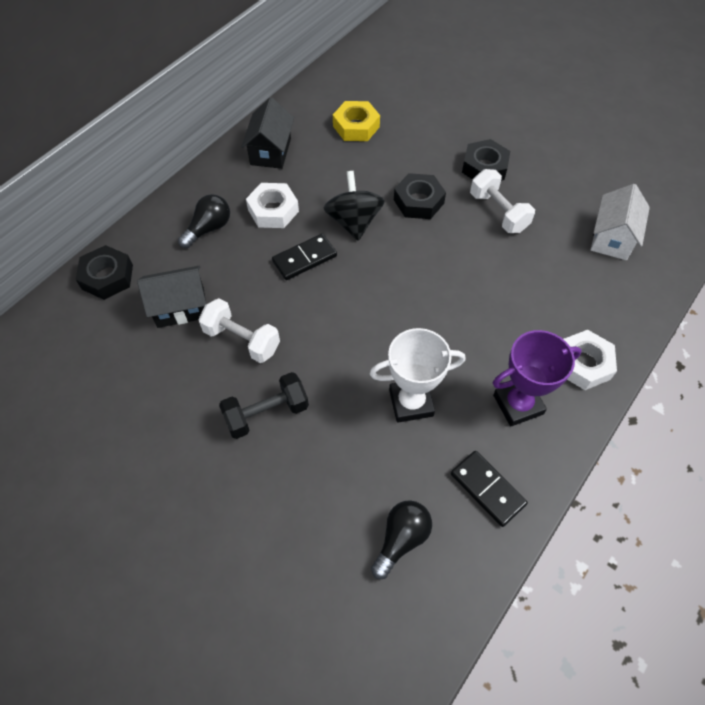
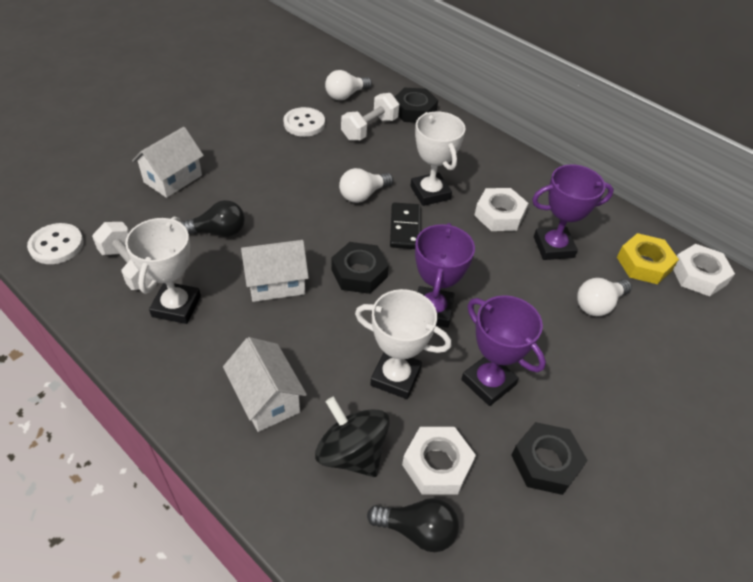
black domino: [272,234,337,280] [451,451,528,527] = 2 -> [390,202,421,249] = 1
black dumbbell: [219,372,309,439] = 1 -> none = 0
black house: [137,266,206,328] [241,97,294,169] = 2 -> none = 0
purple trophy: [493,330,582,426] = 1 -> [415,223,475,328] [461,295,546,406] [532,164,614,260] = 3
white button: none = 0 -> [27,223,84,264] [283,107,325,137] = 2
white house: [591,184,650,260] = 1 -> [132,127,204,198] [223,337,307,432] [241,240,309,302] = 3
white light bulb: none = 0 -> [325,70,372,100] [339,168,393,203] [577,278,632,316] = 3
white nut: [246,183,299,228] [564,330,617,390] = 2 -> [402,427,476,495] [474,188,528,231] [673,244,735,296] = 3
white trophy: [369,328,465,423] = 1 -> [125,217,201,324] [355,289,451,399] [410,112,466,206] = 3

